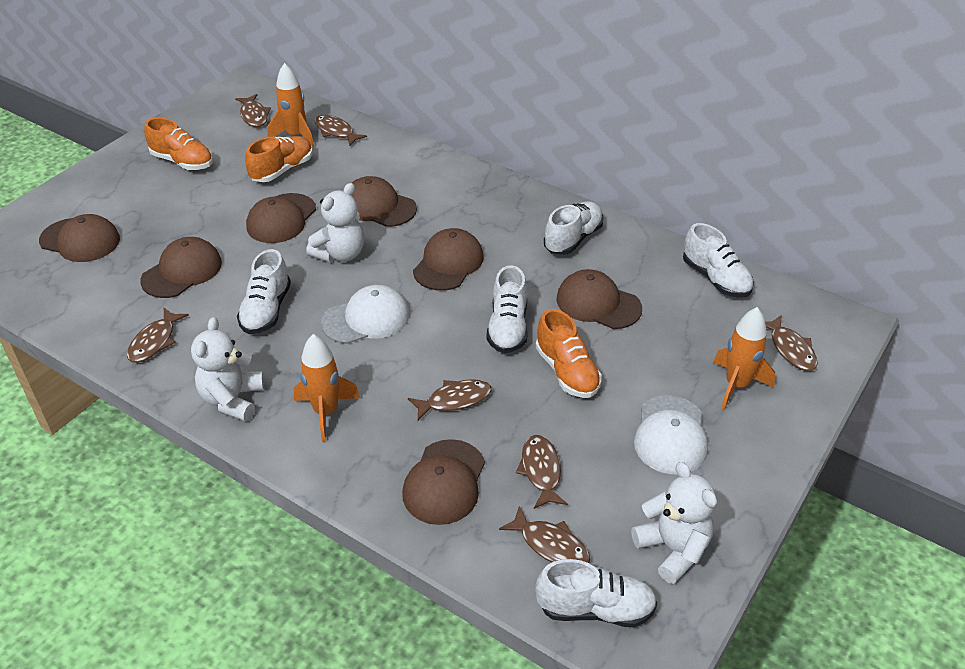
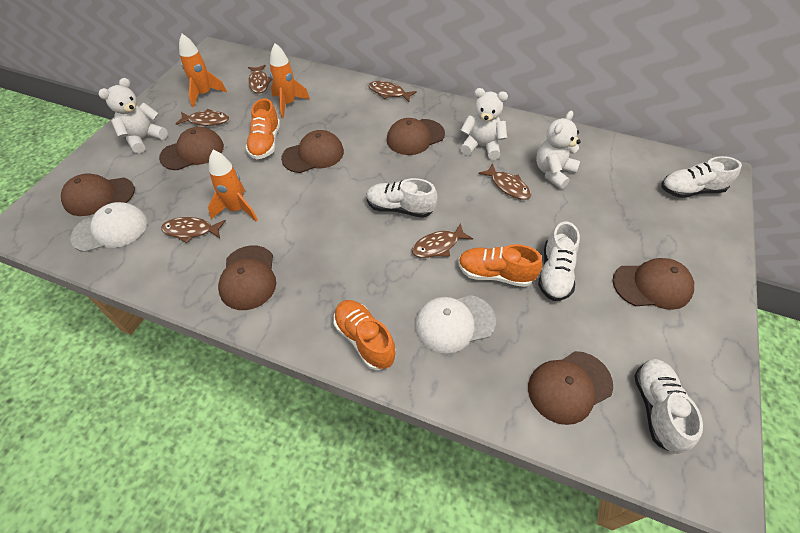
brown fish: [127,308,189,363] [235,94,271,127] [315,115,367,146] [408,379,492,421] [499,506,590,563] [516,435,568,509] [765,315,818,371] = 7 -> [161,217,226,243] [176,109,229,126] [248,65,272,94] [369,81,417,102] [412,223,473,258] [478,163,531,200] = 6
white shoe: [237,249,291,334] [487,265,528,353] [535,559,657,627] [544,201,604,255] [683,223,754,298] = 5 -> [366,178,438,218] [538,222,580,301] [634,359,703,454] [661,156,742,198] = 4

